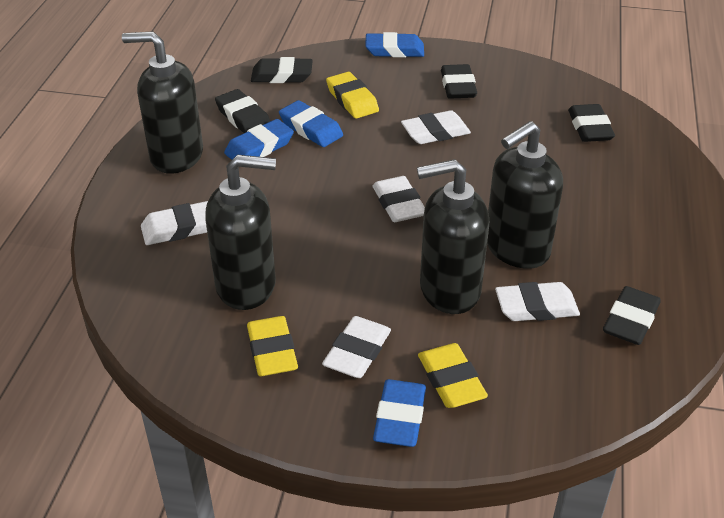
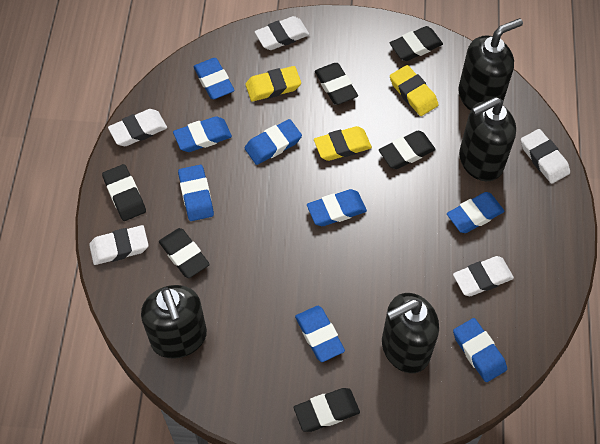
black eraser: [215,89,270,133] [251,57,313,83] [441,64,477,99] [568,104,615,142] [603,286,661,345] = 5 -> [102,164,146,221] [159,228,210,278] [294,388,360,432] [315,63,358,105] [379,131,436,169] [390,26,443,61] = 6
blue eraser: [224,119,294,160] [279,100,343,147] [365,32,424,58] [373,379,426,447] = 4 -> [173,116,232,152] [178,165,214,221] [193,58,235,99] [245,119,302,165] [295,306,345,362] [307,189,367,226] [447,192,504,233] [453,318,507,382] = 8

